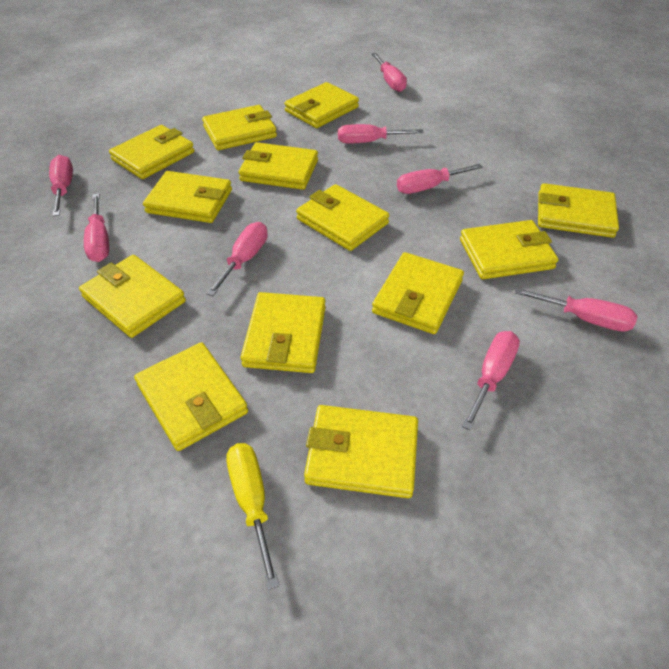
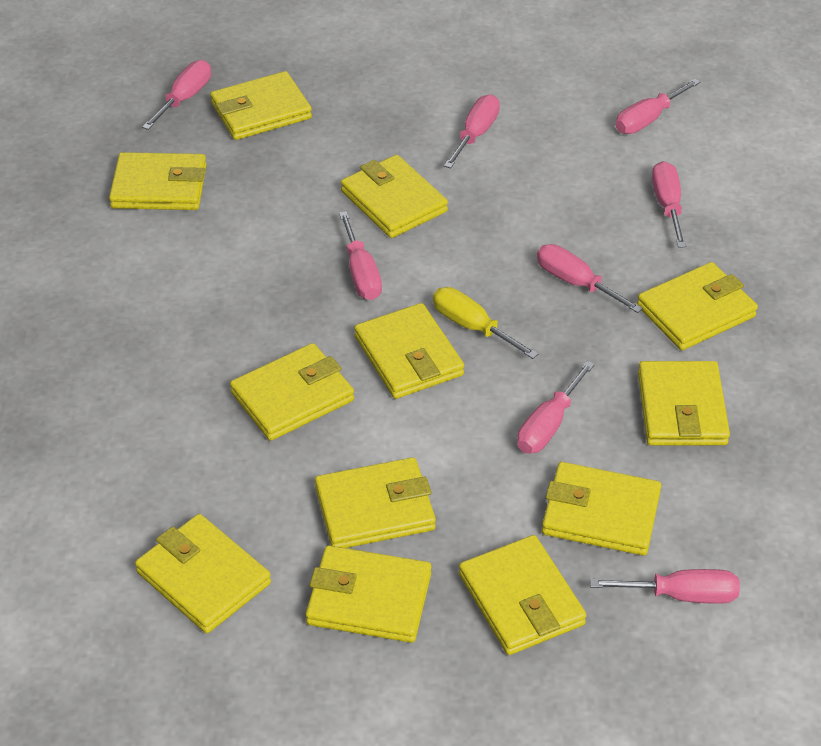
yellow wallet: [79,255,186,338] [109,125,194,179] [134,342,248,451] [143,171,232,223] [202,105,277,150] [239,142,318,190] [240,292,325,373] [284,82,359,128] [296,184,389,251] [304,405,418,498] [372,252,464,334] [460,220,558,279] [538,183,619,238] = 13 -> [109,152,206,210] [135,514,271,633] [210,71,312,140] [230,343,354,441] [306,545,431,643] [315,457,436,548] [341,155,448,238] [354,303,464,399] [459,535,586,655] [542,462,661,556] [637,262,758,350] [638,361,730,445] = 12

